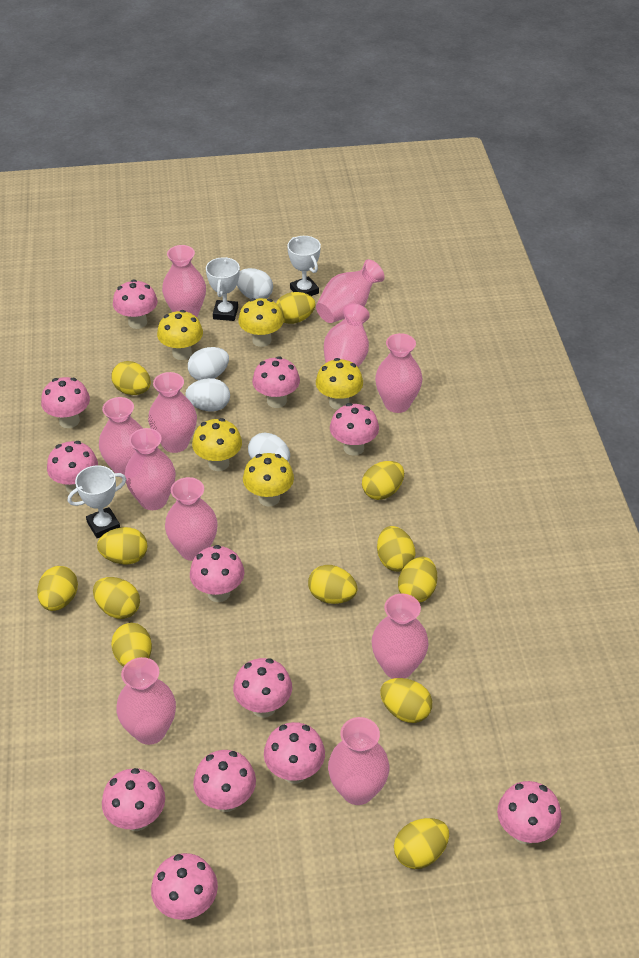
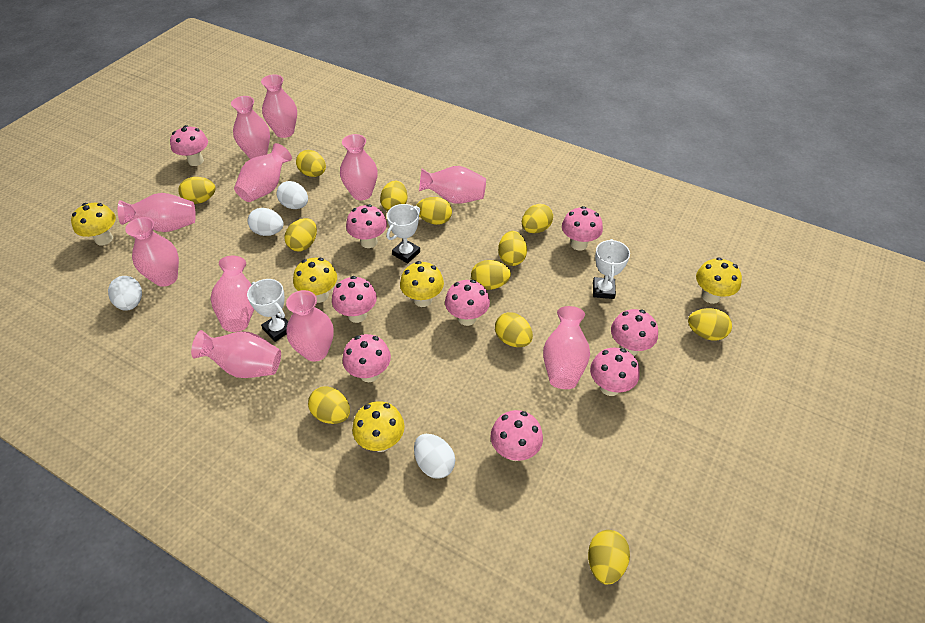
pink mushroom: [41,377,90,428] [47,441,98,494] [102,768,165,831] [113,279,158,329] [151,853,218,920] [190,545,244,602] [193,750,256,812] [233,658,292,718] [252,356,300,408] [264,722,325,784] [330,403,379,456] [497,781,561,844] = 12 -> [170,125,208,166] [332,276,377,323] [342,334,391,382] [346,204,387,248] [445,280,490,326] [491,410,543,461] [562,206,603,251] [590,348,640,396] [611,309,658,356] = 9

